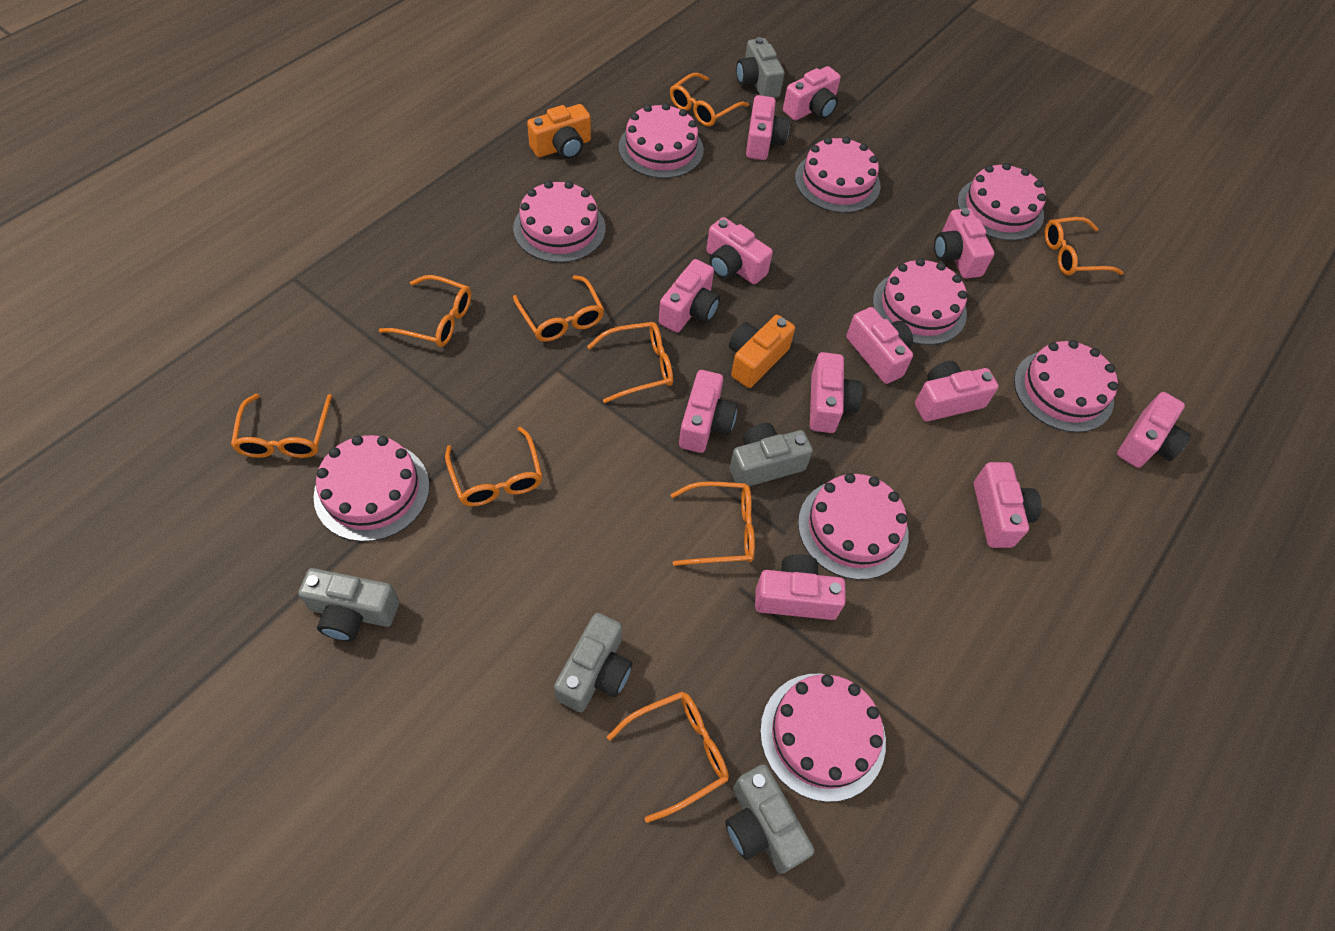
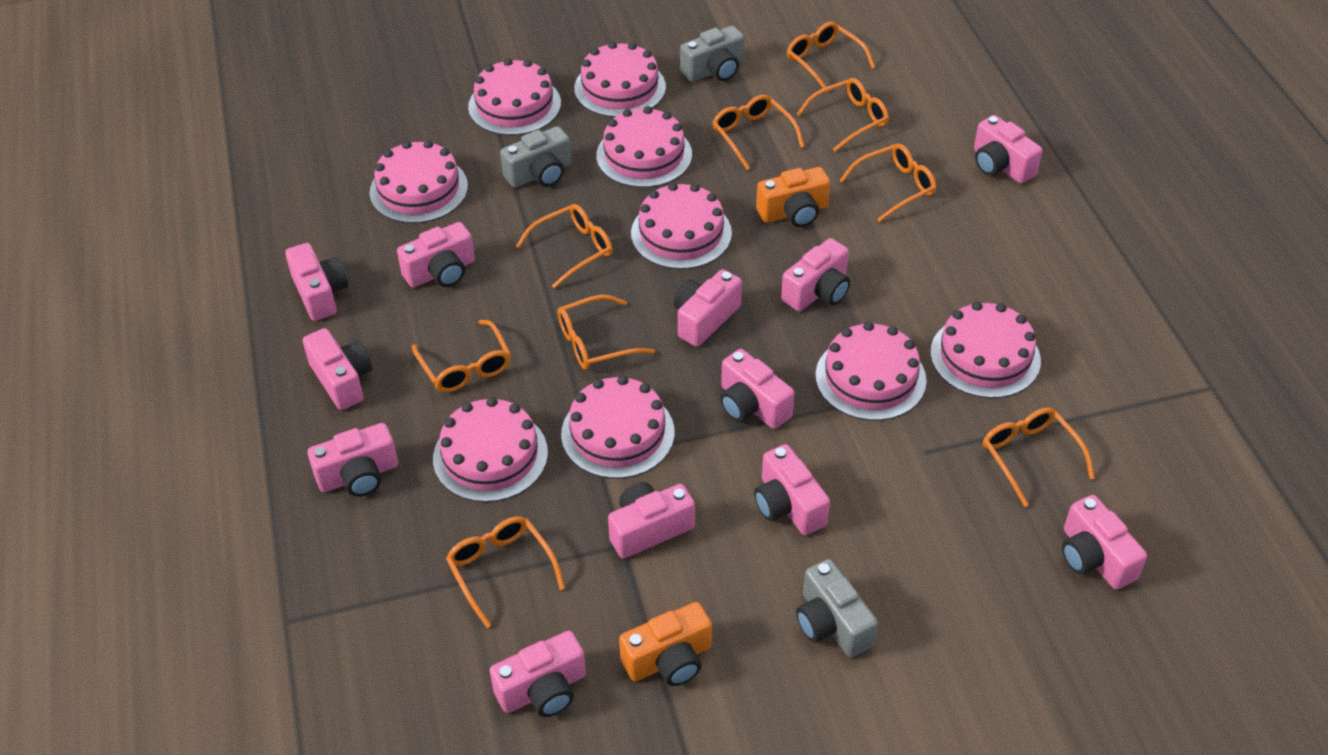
grey camera: [298,568,399,641] [554,613,632,712] [725,764,815,874] [729,423,813,486] [736,37,785,98] = 5 -> [500,126,571,188] [680,26,744,82] [796,559,878,657] = 3

